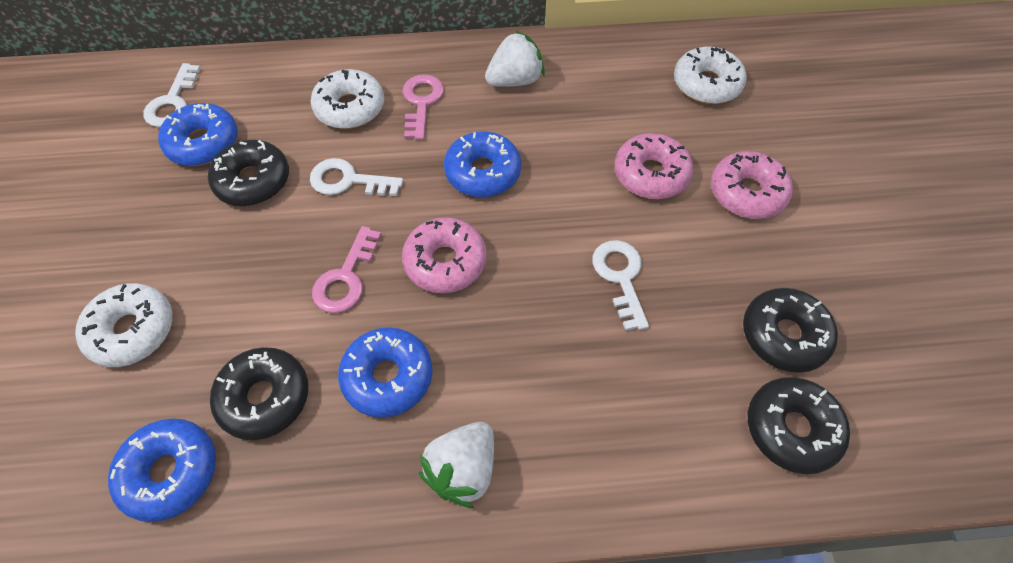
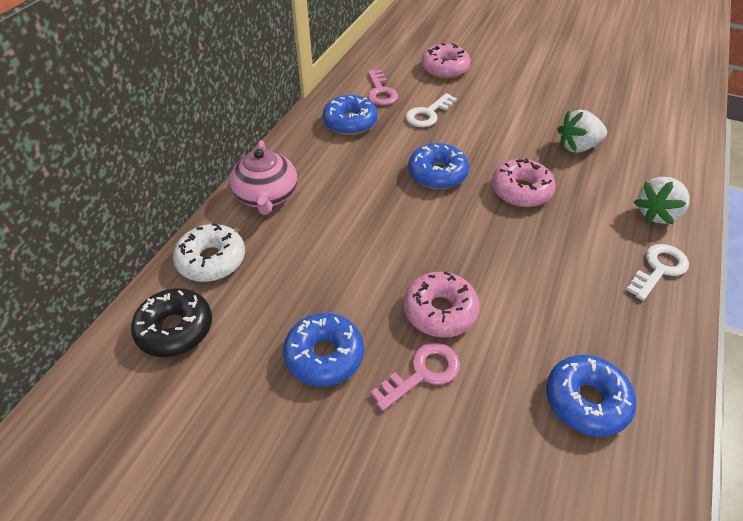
black donut: [208,140,289,206] [210,347,308,440] [743,288,838,373] [748,377,850,474] = 4 -> [131,288,212,357] = 1
pink teapot: none = 0 -> [229,140,297,215] = 1
white donut: [75,283,173,367] [311,69,384,129] [674,47,747,104] = 3 -> [173,223,245,282] = 1
white key: [144,63,201,127] [310,158,403,196] [592,240,649,331] = 3 -> [406,93,457,127] [626,244,689,301] = 2

